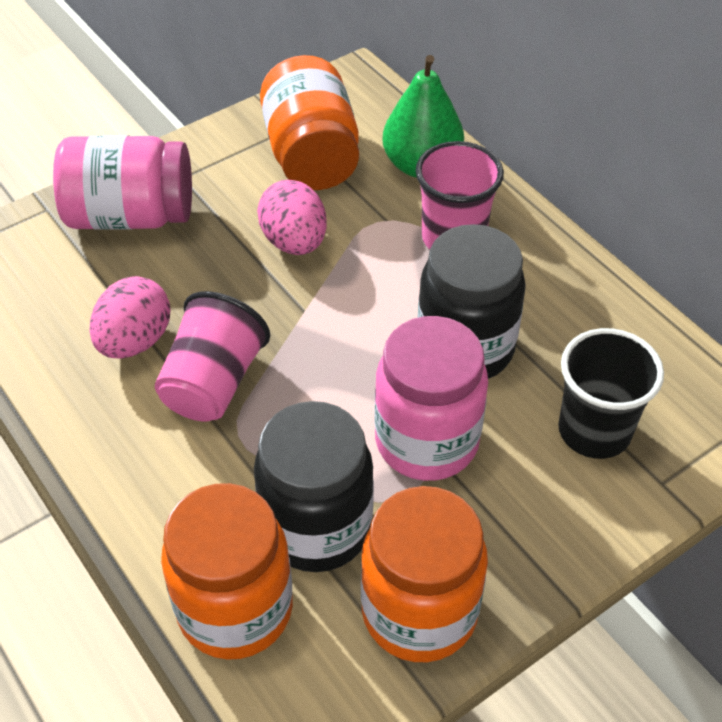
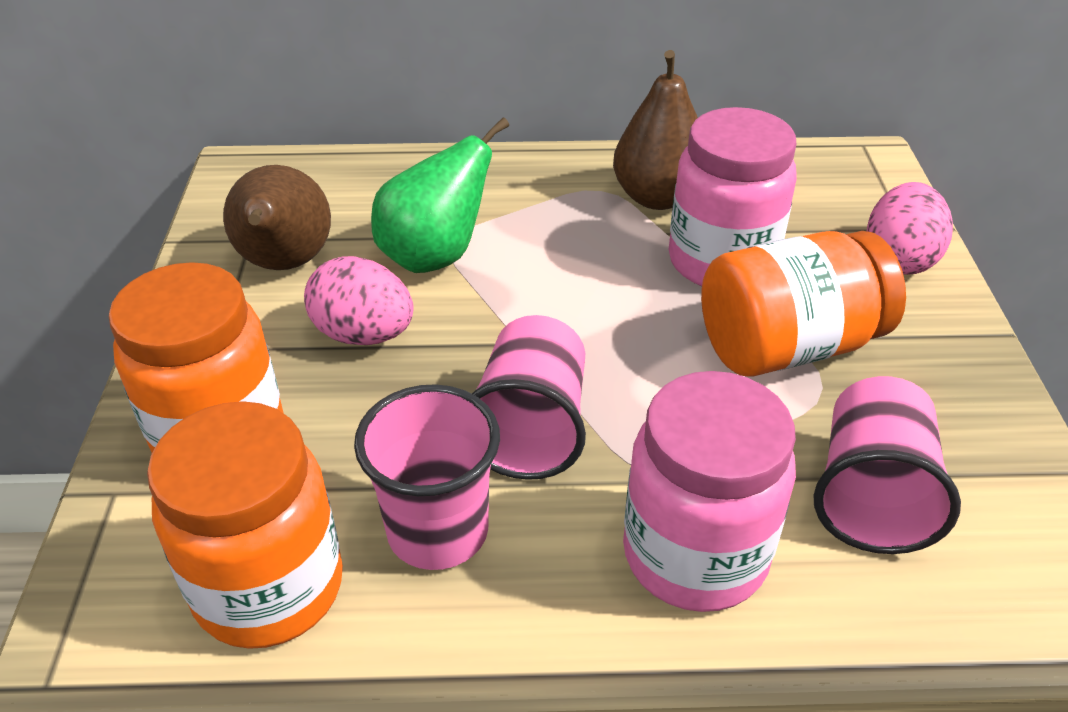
black cup: [558,328,664,459] = 1 -> none = 0
black jar: [254,401,374,572] [417,224,526,379] = 2 -> none = 0
brown pear: none = 0 -> [223,165,331,270] [613,50,698,210] = 2
pink cup: [155,291,270,422] [416,141,504,249] = 2 -> [354,384,500,570] [472,315,586,480] [814,376,961,554] = 3

